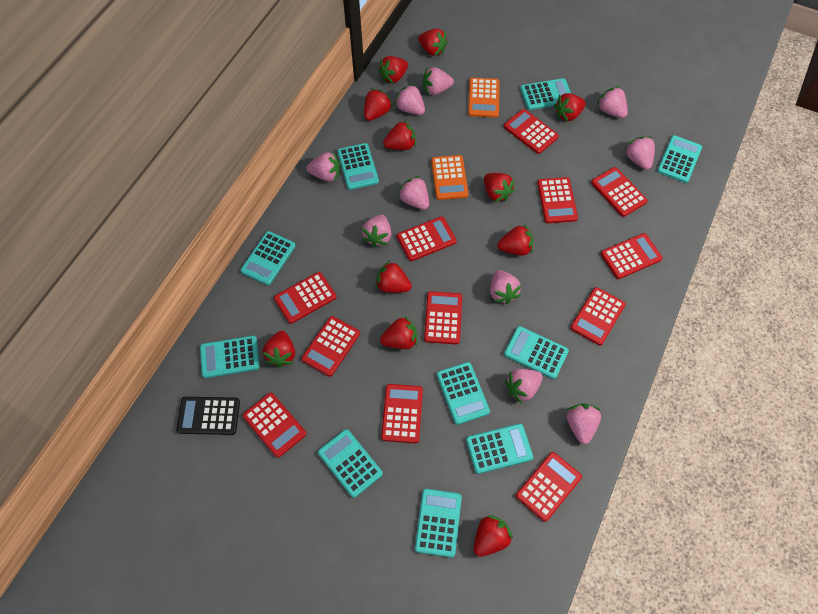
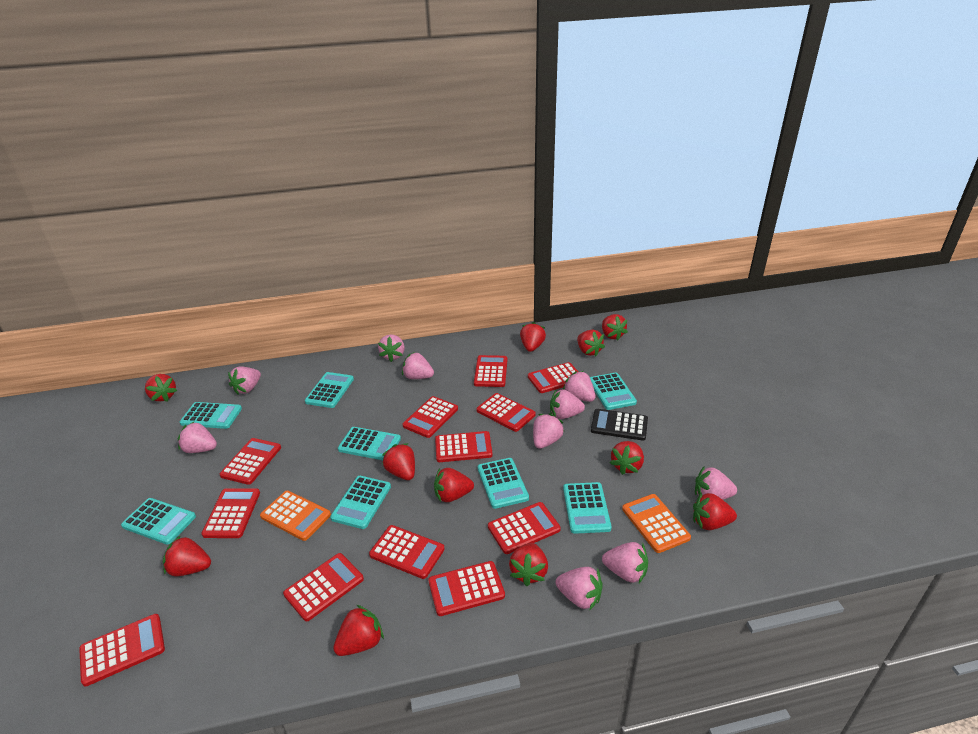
turquoise calculator: [200,336,260,378] [241,231,296,285] [318,429,383,498] [337,143,379,190] [415,489,462,558] [437,362,490,425] [466,424,533,474] [504,326,569,379] [520,78,571,110] [657,135,702,183] = 10 -> [121,498,196,545] [180,402,242,429] [305,372,354,408] [330,476,391,529] [338,427,401,460] [478,458,529,509] [563,482,612,534] [590,373,637,410] = 8

